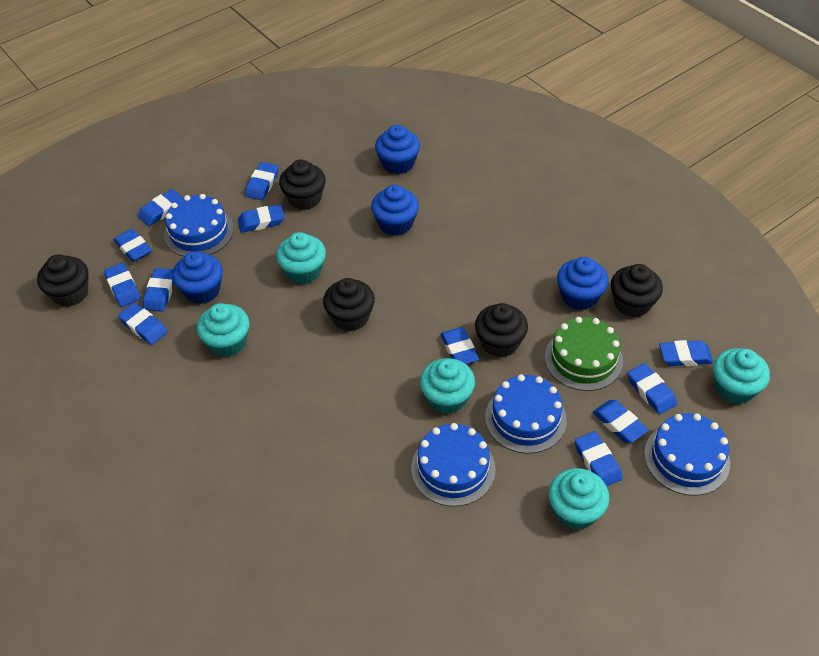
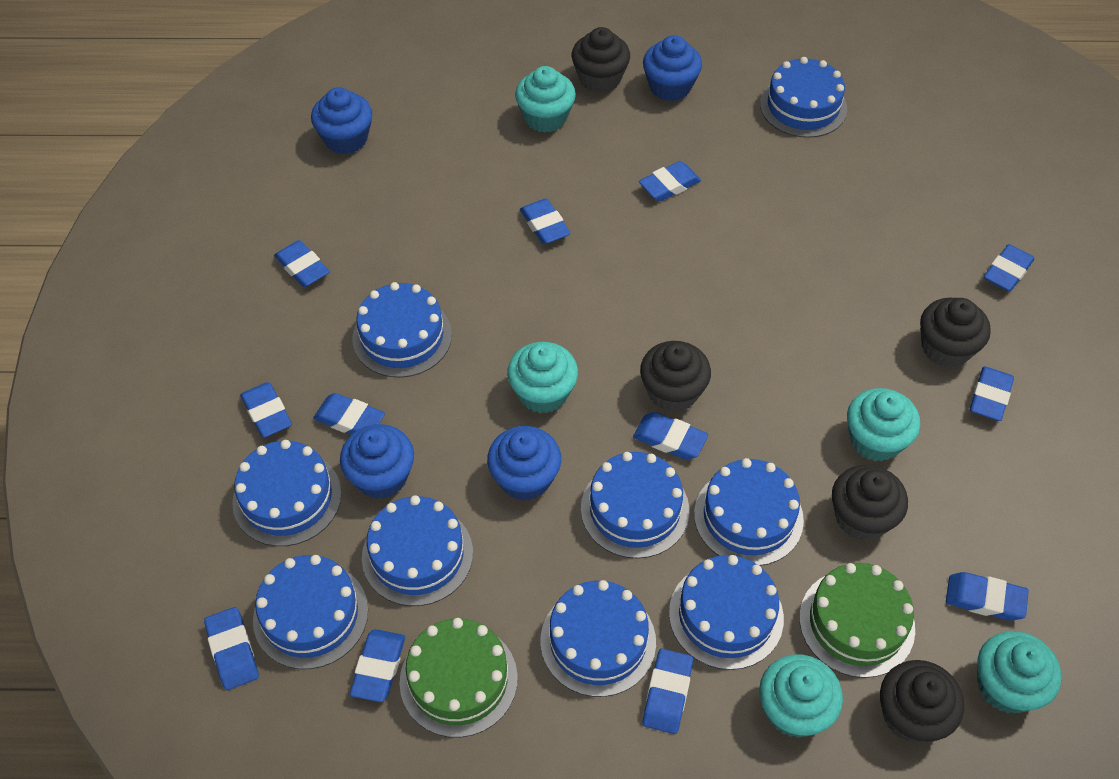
blue cake: [164,194,234,257] [411,423,496,506] [485,374,567,454] [644,413,730,496] = 4 -> [232,440,342,546] [253,555,368,669] [352,282,452,378] [362,495,473,606] [540,580,656,697] [581,452,689,559] [669,555,784,670] [694,458,804,566] [760,57,847,138] = 9
green cake: [545,317,623,391] = 1 -> [400,618,518,738] [799,563,915,678] = 2

